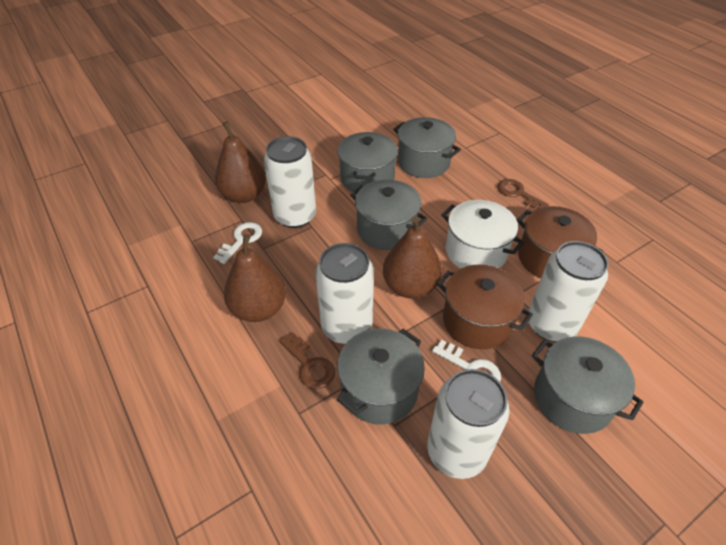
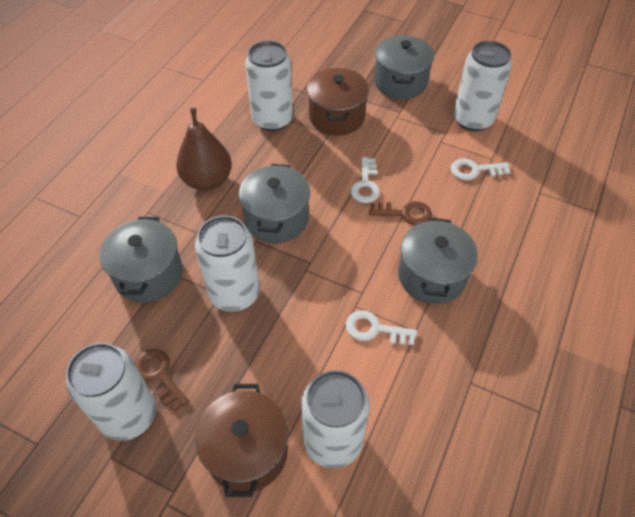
brown pear: [215,121,266,203] [224,234,286,322] [383,216,442,298] = 3 -> [176,108,232,191] = 1
grey pot: [337,329,425,424] [338,132,398,192] [350,180,427,250] [393,117,461,178] [532,336,644,434] = 5 -> [100,217,183,303] [239,164,310,243] [374,35,434,99] [398,217,478,304] = 4
white can: [264,136,316,228] [315,243,374,344] [427,369,510,479] [528,241,609,342] = 4 -> [66,343,156,441] [195,215,260,312] [245,41,293,131] [301,370,370,468] [453,41,512,131] = 5
white key: [213,222,262,264] [432,340,501,382] = 2 -> [346,310,417,345] [351,157,380,203] [451,158,510,180] = 3
white pot: [441,200,525,269] = 1 -> none = 0

